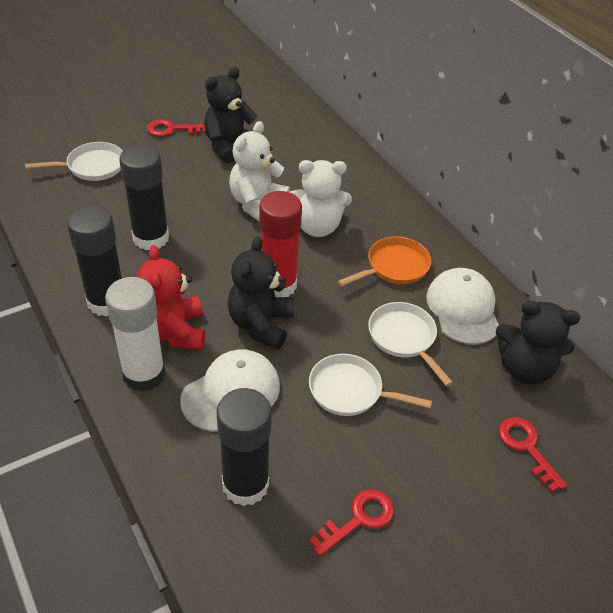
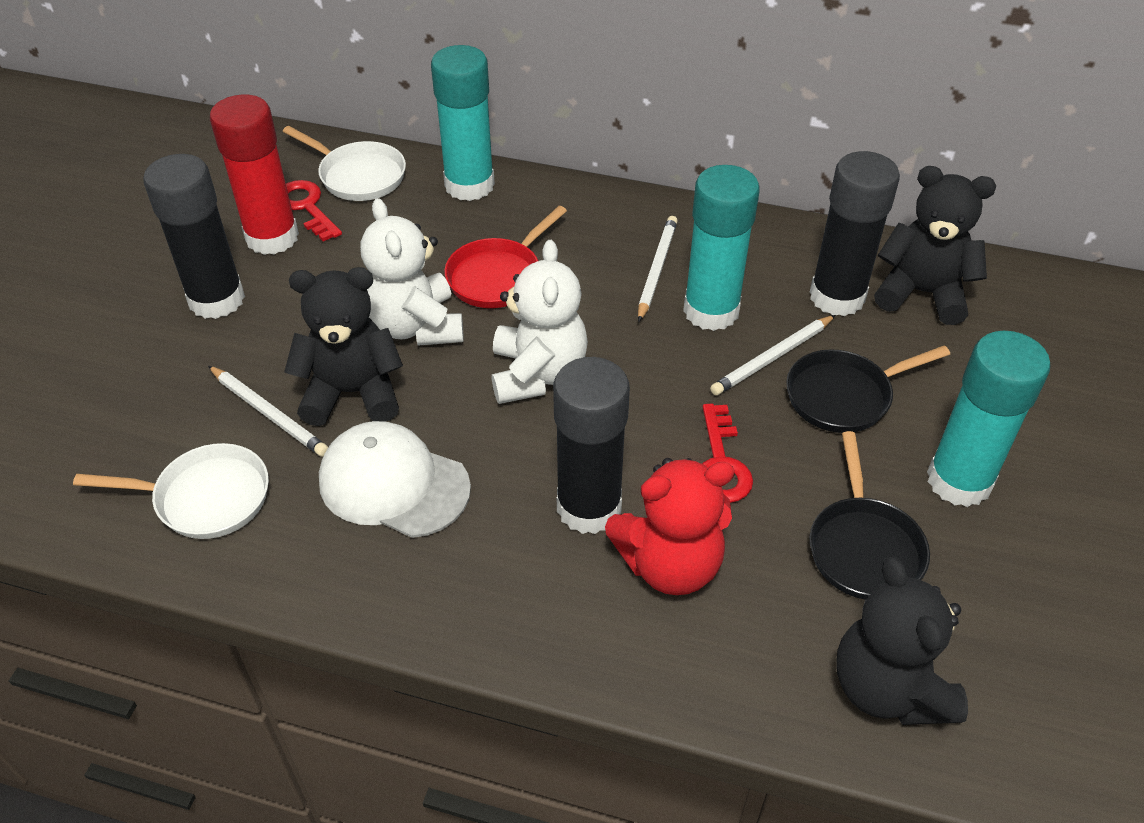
black pan: none = 0 -> [786,346,950,433] [810,431,930,600] = 2
orange pan: [338,236,431,286] = 1 -> none = 0
red key: [147,119,206,137] [309,489,394,556] [499,417,567,492] = 3 -> [286,180,342,241] [702,404,753,503] = 2
red pan: none = 0 -> [444,206,567,308] = 1
turquoise glue stick: none = 0 -> [431,45,495,201] [683,165,760,331] [927,331,1051,507] = 3
white cap: [180,350,280,432] [426,268,499,345] = 2 -> [319,421,471,538] = 1
white glue stick: [105,277,165,392] = 1 -> none = 0
white pan: [25,142,123,181] [309,354,432,416] [368,302,453,386] = 3 -> [73,443,269,539] [283,126,406,201] = 2
white pencil: none = 0 -> [208,366,328,457] [638,216,678,322] [710,315,836,395] = 3

